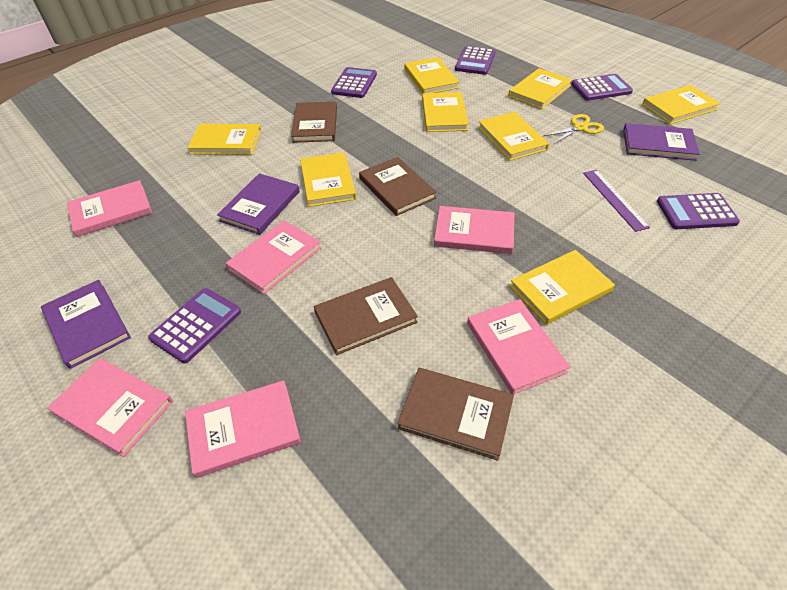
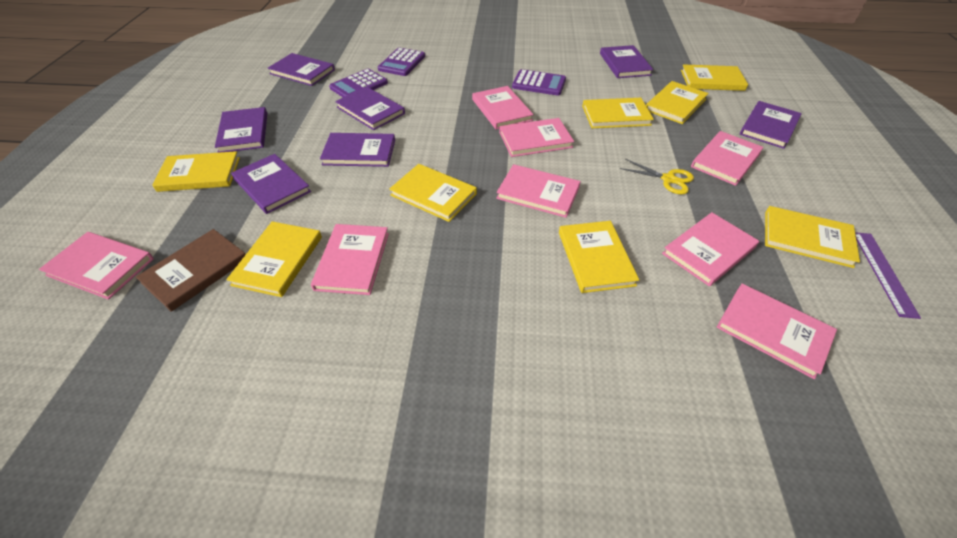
brown book: [291,101,337,143] [314,277,418,355] [359,157,437,216] [397,368,514,461] = 4 -> [136,229,246,312] = 1
pink book: [47,358,173,457] [67,180,152,237] [185,380,301,478] [226,220,321,294] [434,206,514,254] [467,299,570,395] = 6 -> [39,232,154,300] [311,224,389,295] [472,86,534,130] [496,164,581,218] [499,118,574,157] [662,212,759,286] [691,131,764,186] [717,284,837,379] = 8
purple book: [41,280,131,369] [217,173,300,235] [623,123,700,161] = 3 -> [215,107,267,153] [231,154,311,214] [268,53,335,86] [320,133,395,167] [335,87,405,130] [600,45,653,78] [740,101,802,149] = 7
purple calculator: [148,288,241,363] [331,67,377,98] [455,46,496,75] [571,74,633,101] [657,193,740,229] = 5 -> [329,69,388,97] [378,48,425,76] [512,69,566,96] = 3

